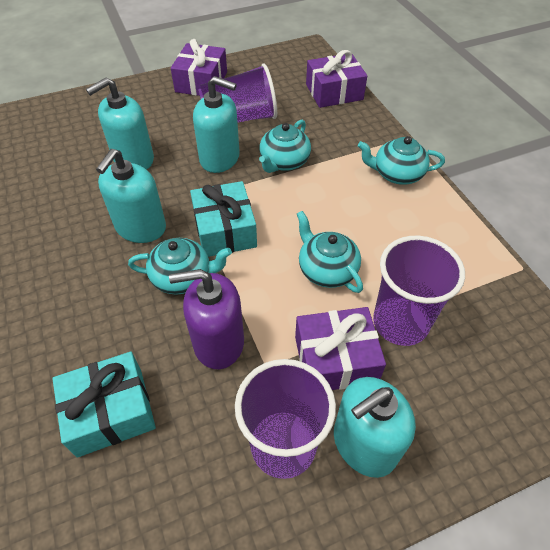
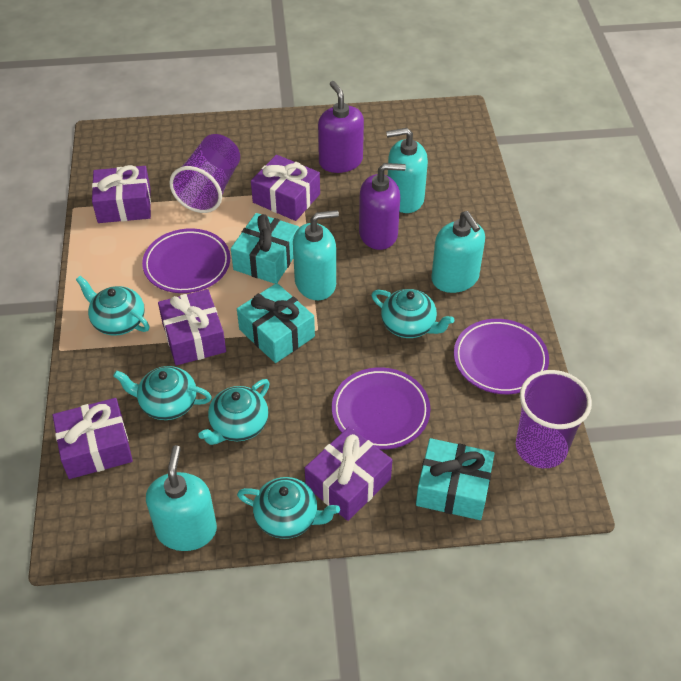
purple cup: [198,63,277,123] [235,359,336,479] [373,236,465,346] = 3 -> [169,134,240,213] [516,370,592,468] = 2
purple gift: [171,39,227,96] [295,307,386,390] [306,50,367,108] = 3 -> [52,398,133,479] [92,165,151,223] [158,289,226,366] [251,155,320,221] [305,427,392,521] = 5
purple plate: none = 0 -> [142,228,230,293] [332,367,431,450] [454,319,549,394] = 3
purple soap dispenser: [169,269,244,369] = 1 -> [318,81,364,173] [359,163,406,250] = 2
turquoise gift: [52,352,156,458] [190,181,257,257] = 2 -> [231,213,299,284] [237,283,315,363] [416,438,495,520] = 3
turquoise teapot: [128,238,232,294] [259,120,311,173] [297,211,363,293] [358,136,445,185] = 4 -> [76,276,149,336] [113,366,212,420] [198,379,270,445] [237,477,340,539] [372,289,454,338] = 5

